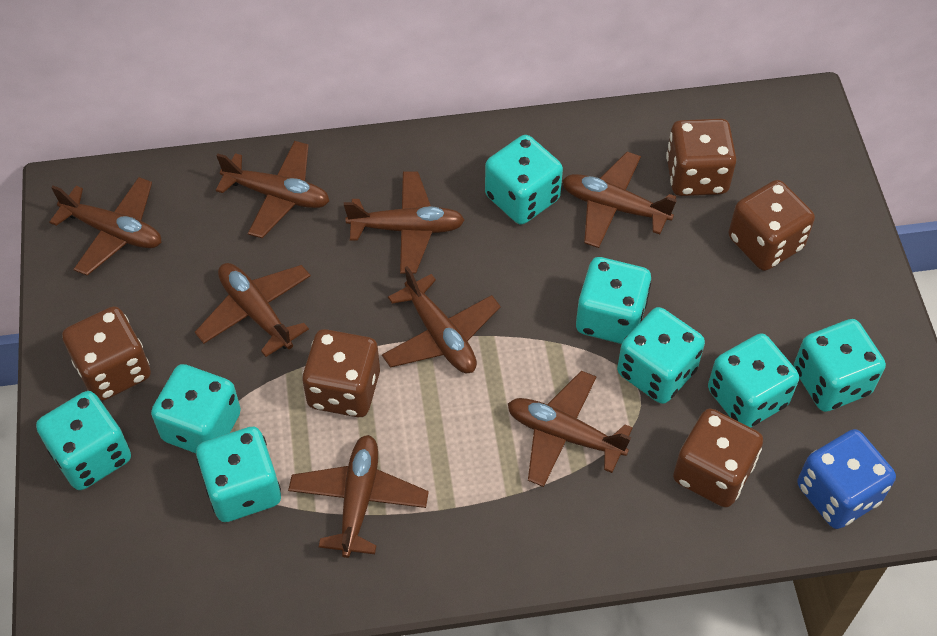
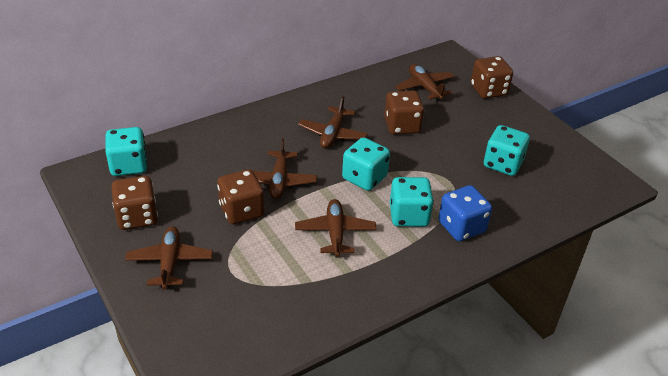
brown dice: [62,306,151,401] [302,329,380,417] [666,119,737,196] [673,409,763,508] [729,180,815,271] = 5 -> [112,176,158,230] [217,169,264,224] [384,91,424,135] [471,56,513,99] = 4
brown plane: [49,177,162,276] [195,263,311,357] [216,141,329,238] [288,435,429,558] [344,172,465,274] [382,266,501,373] [508,371,633,487] [562,152,677,248] = 8 -> [125,226,213,289] [242,138,317,199] [295,199,376,257] [298,96,368,148] [395,64,454,102] = 5
turquoise dice: [36,391,131,490] [151,364,241,453] [196,427,281,522] [485,135,563,225] [576,257,651,344] [617,307,705,404] [708,334,799,428] [794,319,886,412] = 8 -> [105,127,147,176] [342,137,390,191] [390,177,434,227] [484,125,530,176] = 4

